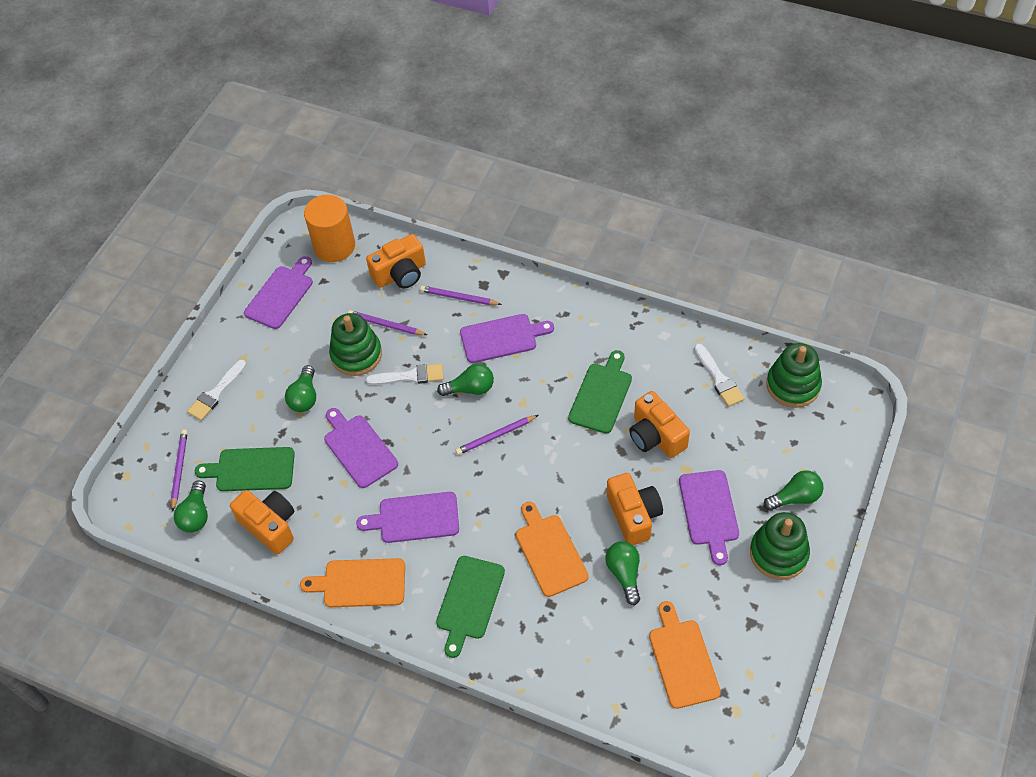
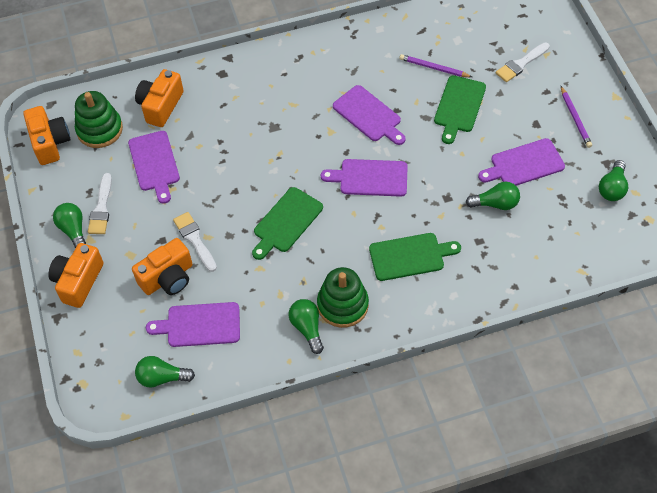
green stacking toy: [329,313,382,376] [750,512,810,580] [766,343,822,408] = 3 -> [75,91,123,148] [317,267,369,328] = 2
orange cutting board: [300,558,405,607] [516,502,589,597] [649,601,721,709] = 3 -> none = 0
orange cylinder: [304,195,355,262] = 1 -> none = 0
purple pencil: [171,429,188,512] [348,310,427,335] [420,286,502,305] [455,415,538,455] = 4 -> [399,54,472,77] [561,86,592,148] = 2

